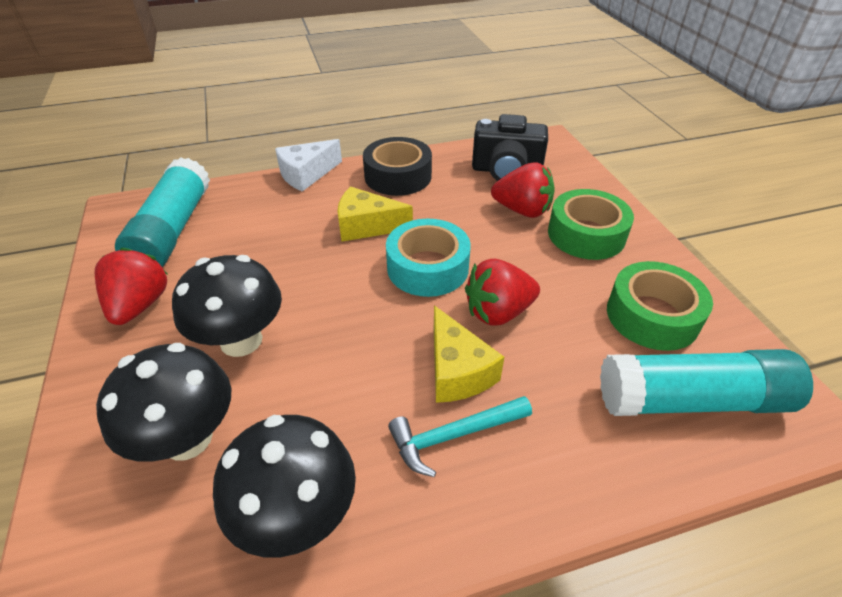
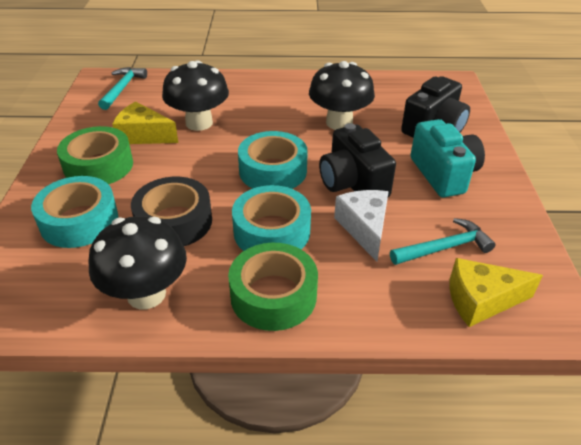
black camera: [472,114,548,181] = 1 -> [319,123,396,197] [401,76,470,138] = 2
red strawberry: [95,248,167,325] [465,259,540,326] [491,162,555,218] = 3 -> none = 0
turquoise camera: none = 0 -> [411,119,485,197] = 1
turquoise glue stick: [115,157,210,267] [600,349,813,416] = 2 -> none = 0
turquoise hammer: [388,396,532,477] = 1 -> [98,67,147,110] [390,218,496,265] = 2
turquoise tape: [386,219,471,297] = 1 -> [31,176,118,248] [232,185,311,251] [238,131,308,189] = 3

